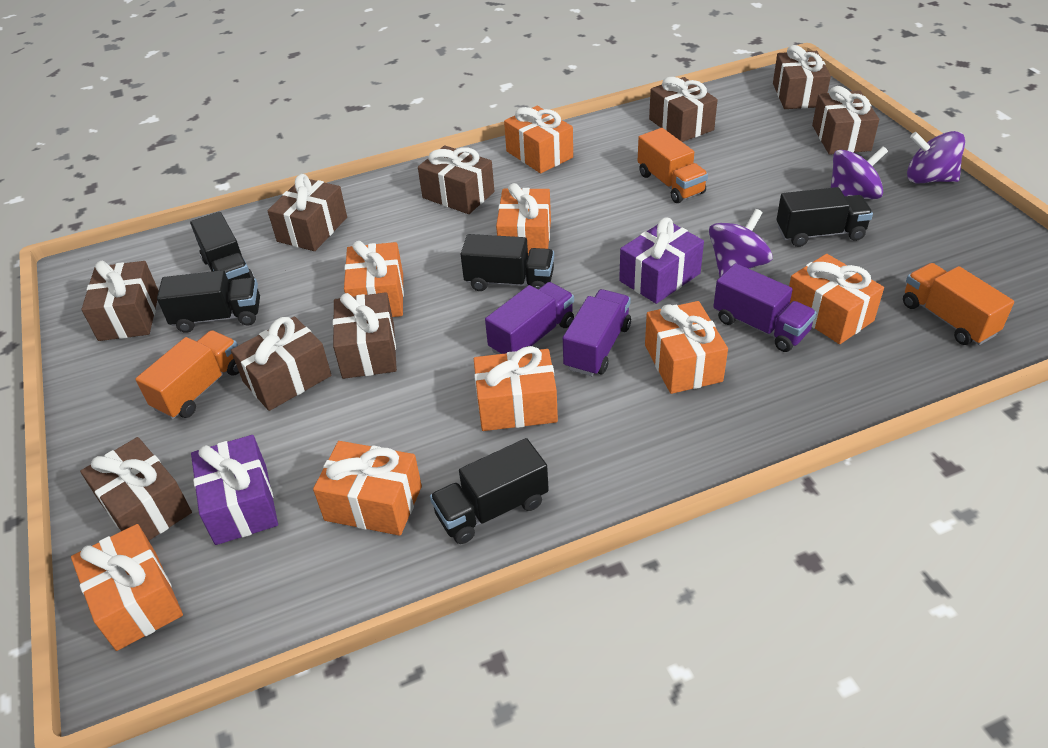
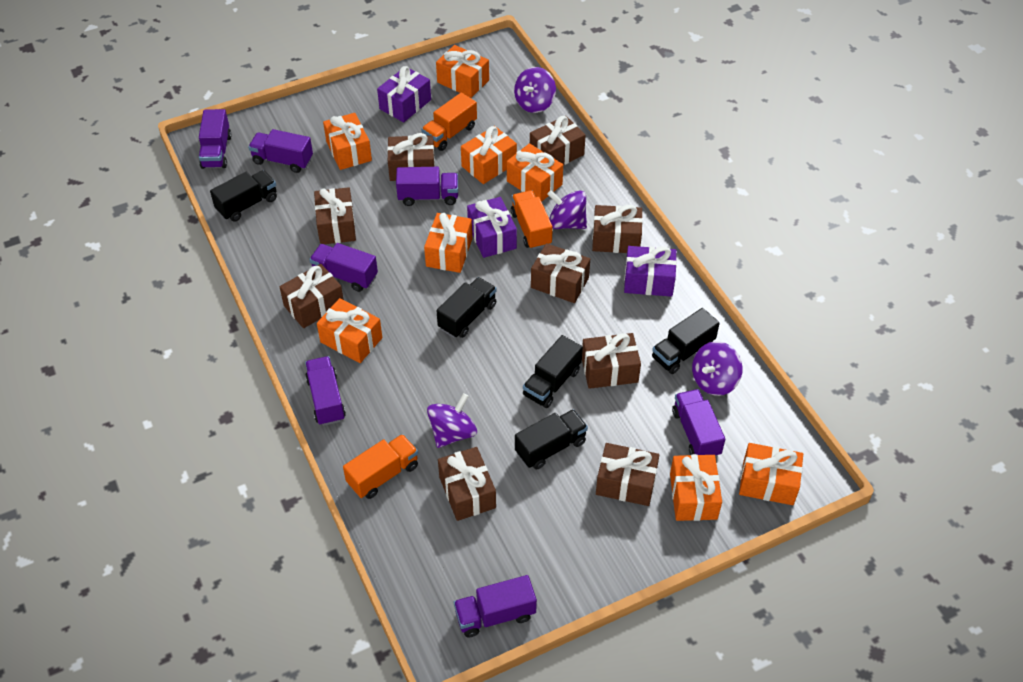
purple gift: [191,435,278,545] [619,218,704,304] = 2 -> [377,66,431,122] [467,197,517,258] [624,246,677,297] = 3
purple spinning top: [709,209,773,277] [831,146,888,199] [907,131,965,183] = 3 -> [427,393,477,448] [514,67,556,113] [547,190,587,229] [692,341,743,396] = 4
purple truck: [485,282,574,354] [563,289,631,376] [713,263,817,352] = 3 -> [199,109,231,169] [248,129,313,173] [305,356,346,426] [309,243,378,292] [396,167,458,206] [454,575,537,638] [672,389,725,457] = 7

